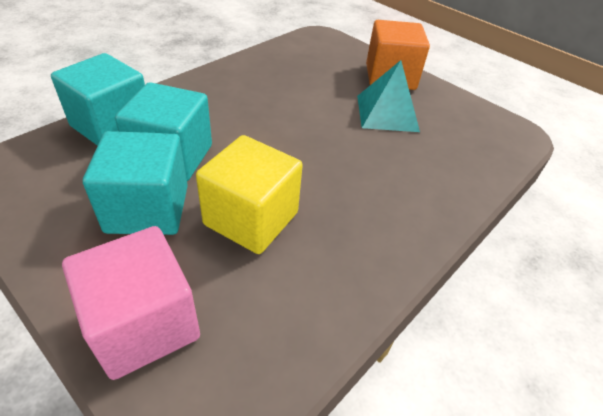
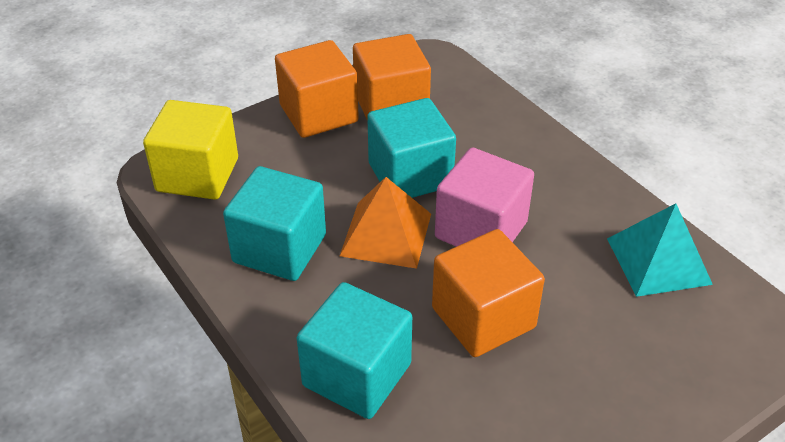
orange cube: [366,20,430,90] = 1 -> [275,40,359,138] [353,34,431,121] [432,229,545,357] = 3
orange pyramid: none = 0 -> [340,177,431,269] = 1

